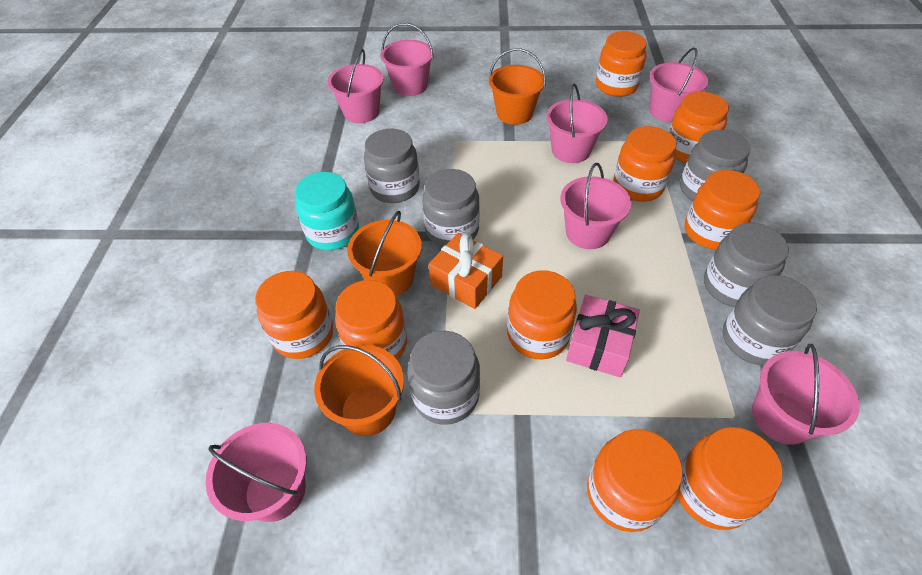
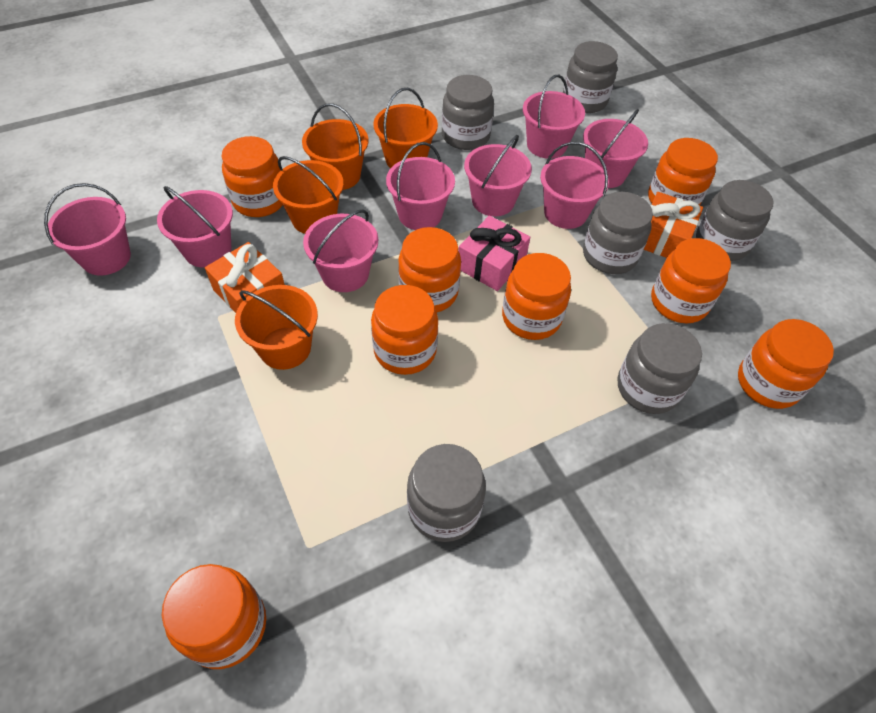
orange bucket: [314,345,404,436] [347,211,422,296] [489,48,546,125] = 3 -> [235,285,318,370] [273,156,344,234] [302,103,369,190] [373,88,438,168] = 4
orange gift: [429,233,503,309] = 1 -> [205,242,285,313] [644,192,703,258] = 2
orange jar: [255,271,333,359] [335,280,407,360] [507,270,577,360] [587,429,683,532] [596,31,647,97] [613,126,677,202] [668,92,729,163] [678,427,783,530] [685,170,760,250] = 9 -> [162,564,266,669] [222,136,283,217] [371,285,438,375] [398,227,461,312] [502,253,571,340] [648,138,718,206] [651,238,731,323] [738,319,834,409] = 8
pink bucket: [206,423,307,522] [328,49,384,123] [381,23,434,96] [546,83,608,163] [560,163,631,249] [649,47,708,122] [752,344,859,445] = 7 -> [44,183,131,276] [157,186,233,268] [303,209,378,292] [386,142,455,230] [464,135,532,216] [523,75,585,159] [540,142,609,229] [583,109,648,188] = 8
turquoise jar: [295,172,359,251] = 1 -> none = 0

